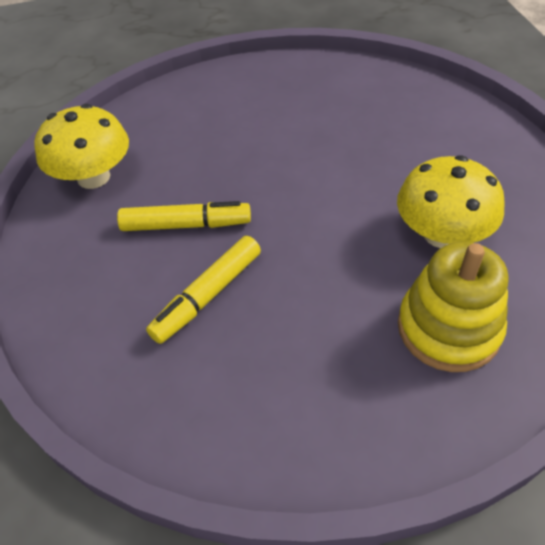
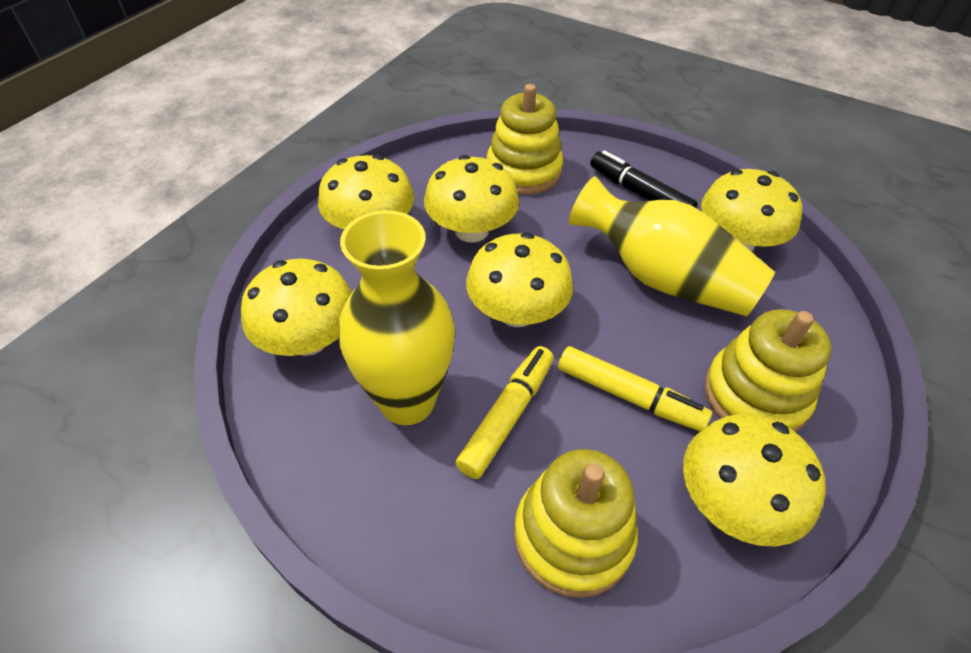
black marker: none = 0 -> [590,150,698,208] = 1
yellow mushroom: [34,104,129,189] [397,155,505,248] = 2 -> [241,259,352,356] [318,155,414,229] [424,155,519,242] [466,232,573,327] [683,414,826,547] [701,169,802,252] = 6
yellow stacking toy: [398,242,508,372] = 1 -> [486,84,563,195] [514,449,638,598] [705,309,832,432] = 3
yellow vase: none = 0 -> [339,210,455,425] [569,176,775,316] = 2

